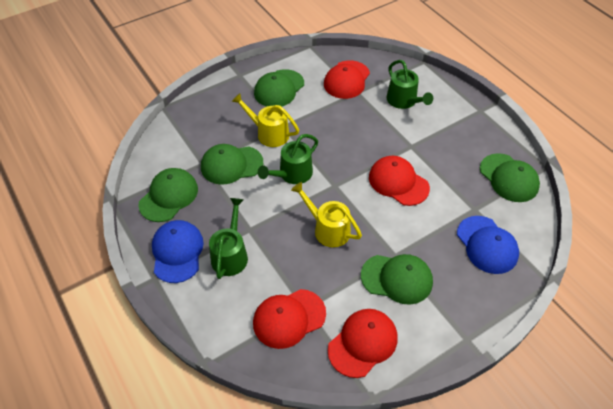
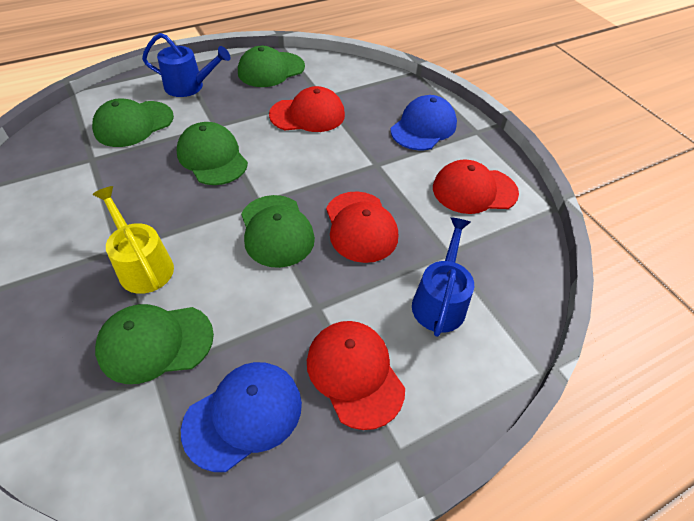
blue watering can: none = 0 -> [142,33,231,97] [412,217,474,337] = 2
green watering can: [209,198,248,279] [258,134,318,184] [387,60,433,109] = 3 -> none = 0
yellow watering can: [232,93,299,147] [291,182,362,247] = 2 -> [92,186,174,294] = 1

